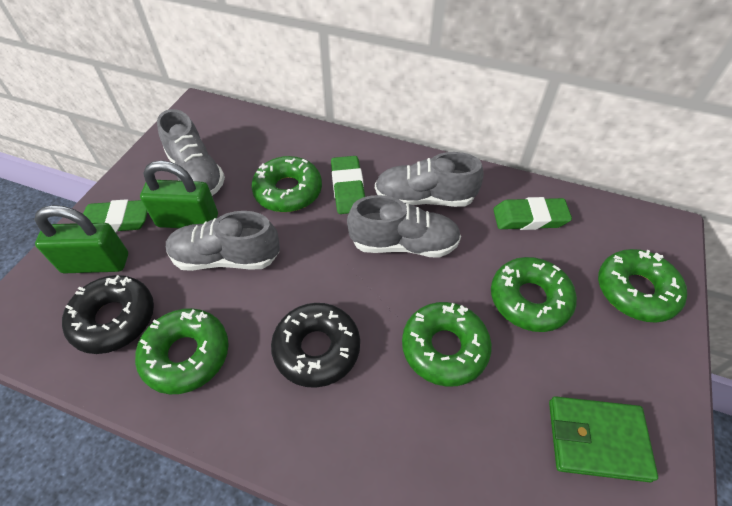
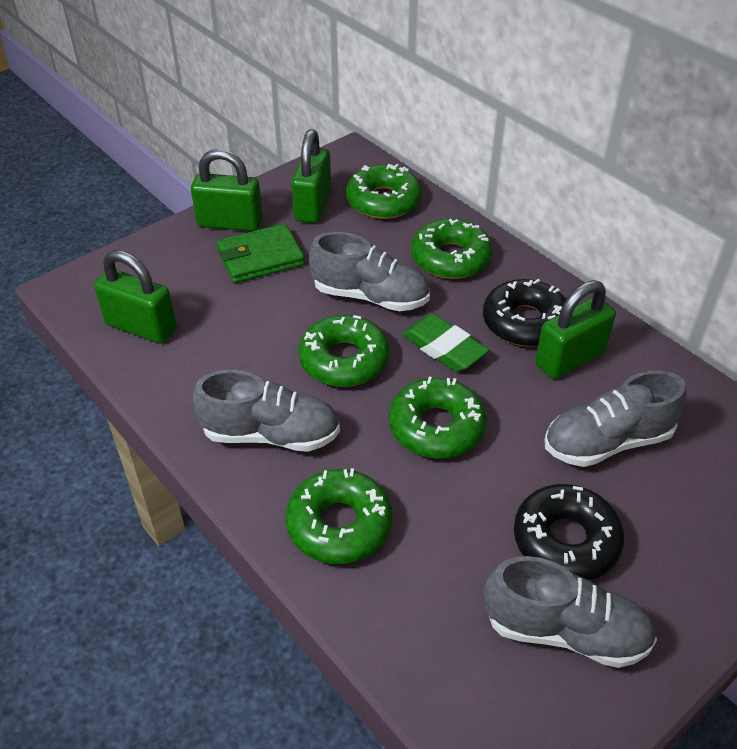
green eraser: [83,199,148,232] [331,156,365,214] [493,197,572,230] = 3 -> [402,314,489,372] = 1
green padlock: [35,205,128,273] [140,160,218,228] = 2 -> [94,250,176,344] [191,149,263,231] [291,129,331,223] [535,280,616,379] = 4

